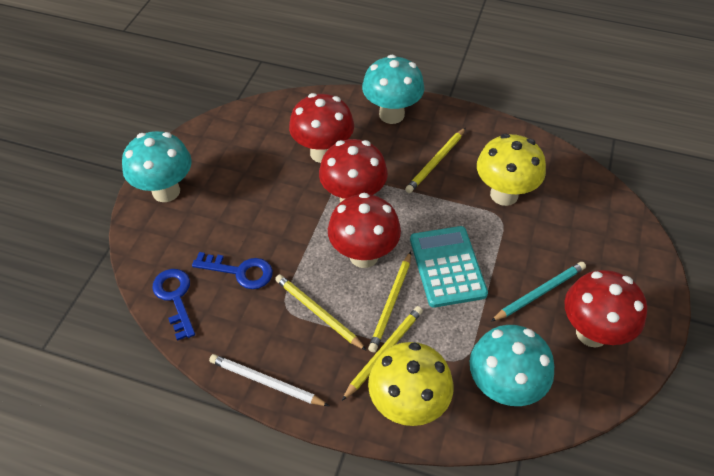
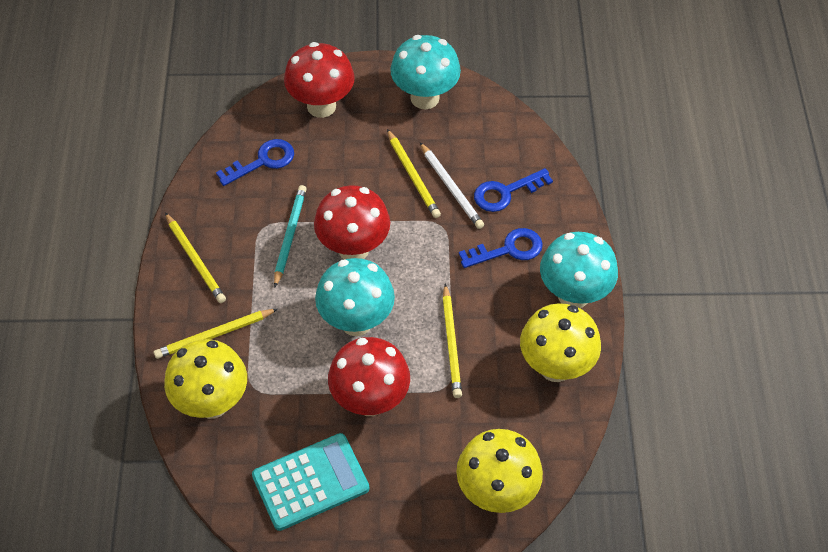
blue key: [152,269,195,341] [192,252,273,289] = 2 -> [216,139,294,186] [459,228,543,268] [474,168,553,212] = 3
red mushroom: [289,93,354,163] [319,139,388,202] [328,193,401,268] [564,270,647,347] = 4 -> [284,42,355,118] [314,185,390,260] [328,337,410,416] = 3
yellow mushroom: [368,342,454,426] [477,134,546,206] = 2 -> [164,339,247,419] [456,429,543,513] [520,303,601,382] = 3

